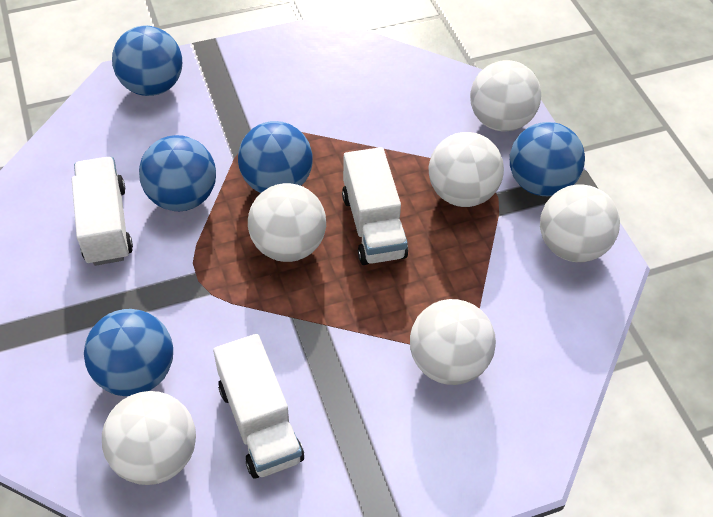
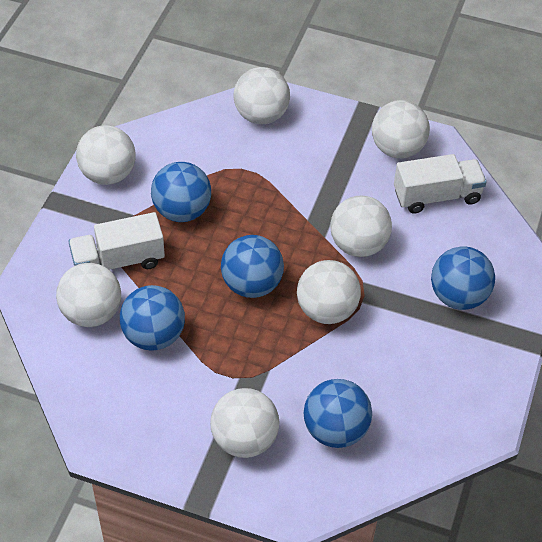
white ball: [102,391,196,485] [248,183,326,262] [410,299,496,385] [429,132,504,207] [470,60,541,131] [540,184,620,262] = 6 -> [56,263,121,327] [76,125,136,185] [210,388,280,458] [234,67,290,124] [297,260,361,324] [330,196,392,257] [372,100,430,158] = 7
white truck: [72,157,133,266] [213,334,304,479] [342,147,408,265] = 3 -> [68,212,165,270] [394,154,487,214] = 2

